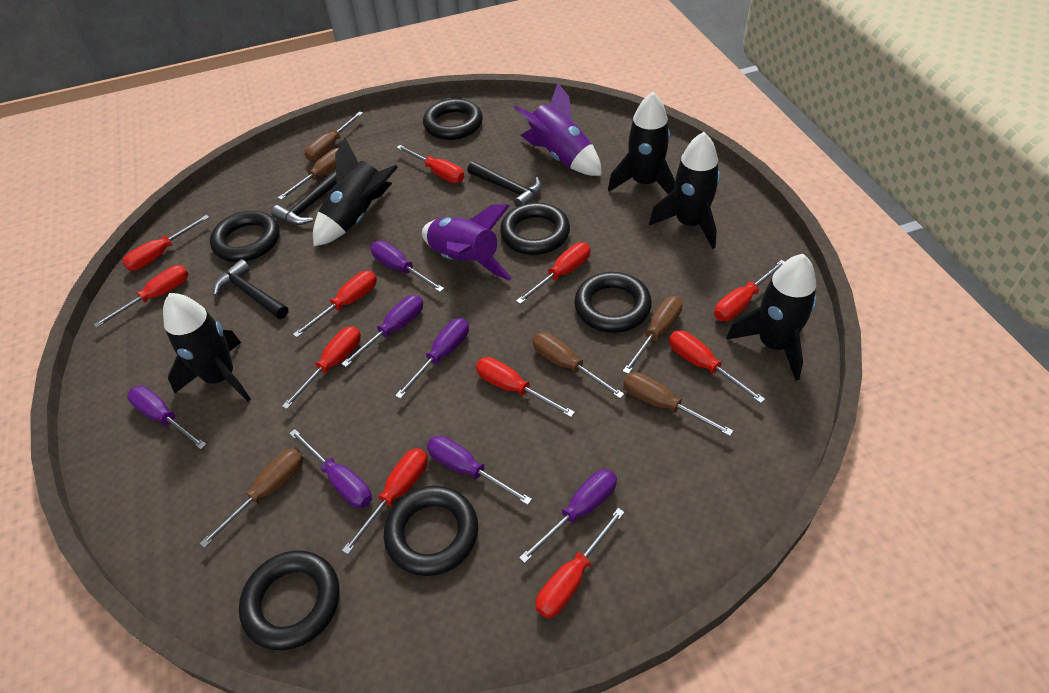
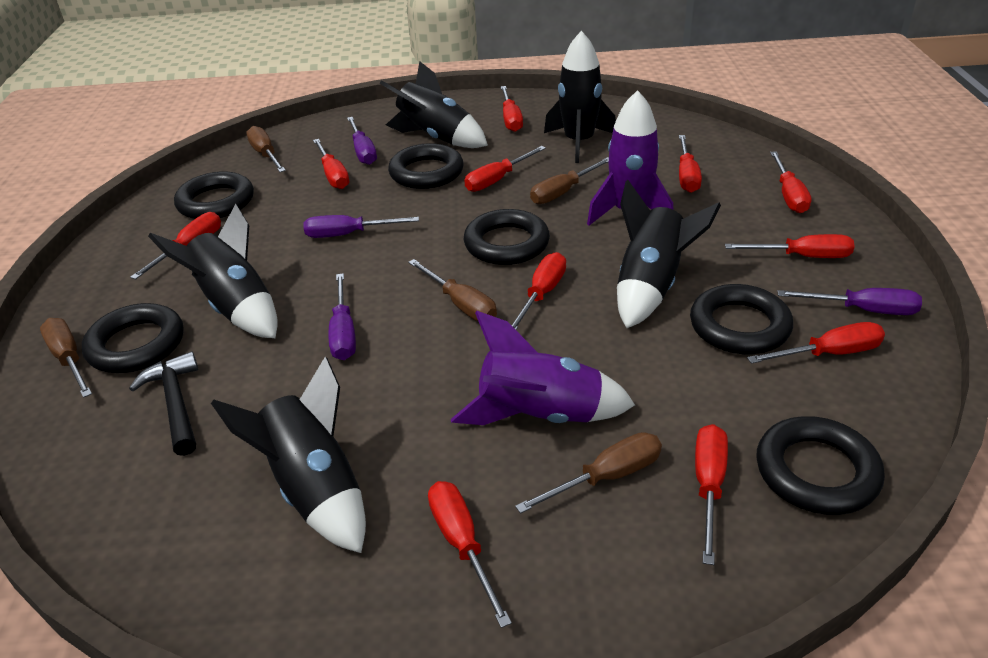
black hammer: [213,259,288,319] [271,169,337,225] [467,161,542,207] = 3 -> [129,352,198,456] = 1
brown screwdriver: [199,449,303,548] [278,148,338,200] [304,111,363,161] [532,332,624,399] [622,296,683,374] [623,372,733,436] = 6 -> [40,318,92,398] [246,126,286,172] [408,259,497,322] [515,432,662,514] [530,157,609,204] = 5
purple screwdriver: [127,386,206,449] [289,429,372,508] [342,295,423,367] [371,241,444,292] [395,318,469,399] [427,435,532,505] [519,469,617,563] = 7 -> [304,215,419,238] [329,273,356,360] [347,117,377,165] [778,288,922,315] = 4

